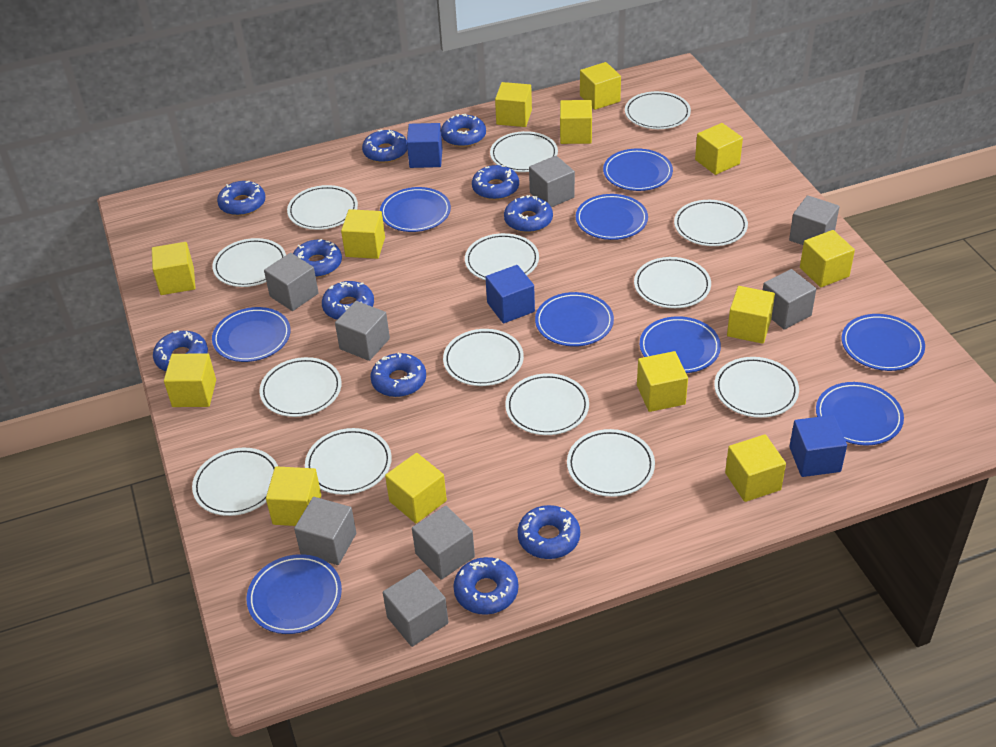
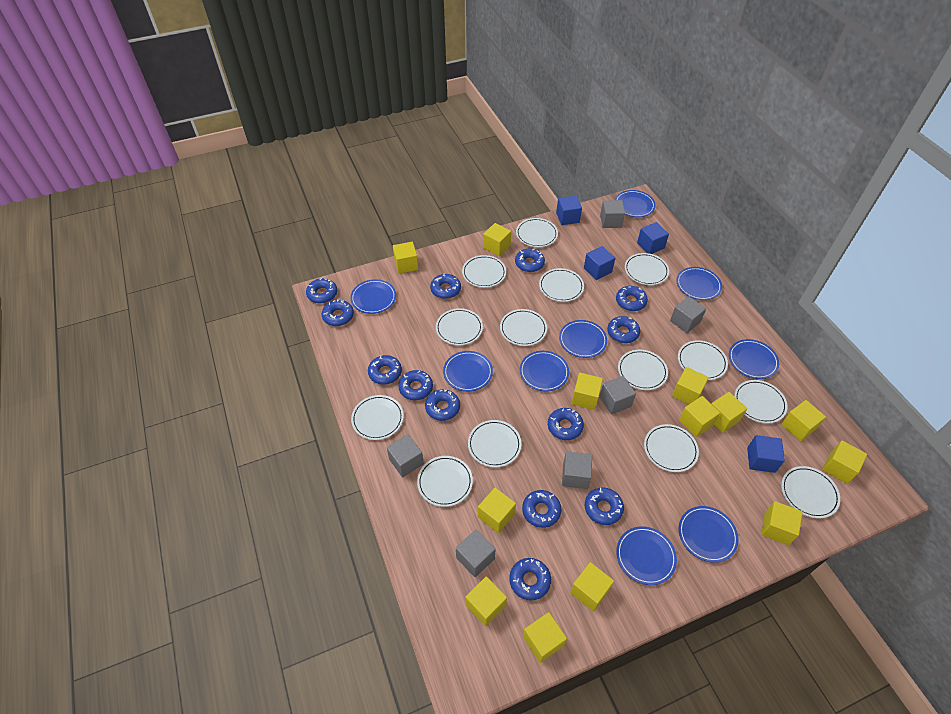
blue cube: [407,123,443,168] [485,265,535,323] [789,415,847,477] = 3 -> [556,196,582,225] [584,246,615,280] [637,222,669,254] [747,435,785,473] = 4
blue donut: [153,331,208,371] [217,181,265,216] [293,239,342,277] [322,281,374,320] [362,129,407,163] [371,353,426,397] [441,114,486,147] [453,557,519,615] [472,165,519,200] [504,195,553,233] [517,505,580,559] = 11 -> [306,278,337,303] [322,299,354,326] [368,355,402,385] [398,370,433,400] [425,389,460,421] [430,273,461,299] [509,558,551,601] [515,248,545,272] [522,490,562,528] [548,408,584,440] [585,487,624,525] [607,316,640,343] [616,286,648,311] = 13
grey cube: [264,253,319,311] [294,497,356,565] [335,301,390,361] [383,569,449,647] [412,506,475,580] [529,156,575,207] [763,269,816,329] [789,195,839,245] = 8 -> [387,434,424,477] [456,530,496,577] [562,451,592,489] [599,376,636,415] [600,200,625,228] [670,296,706,333] = 6

